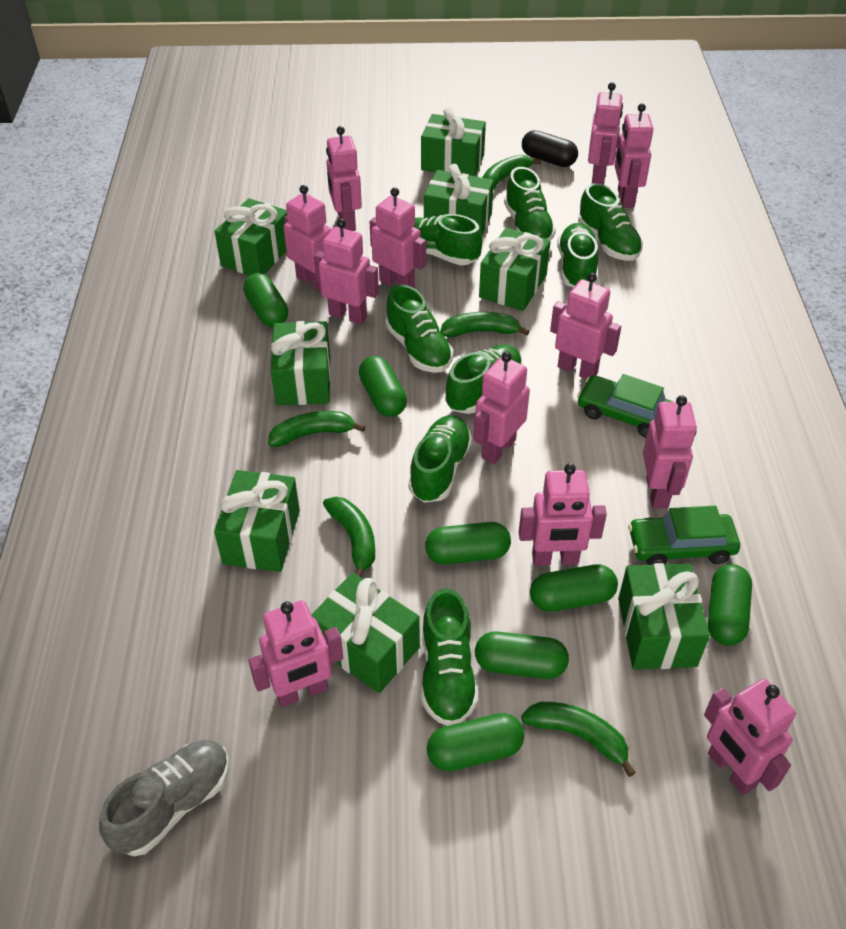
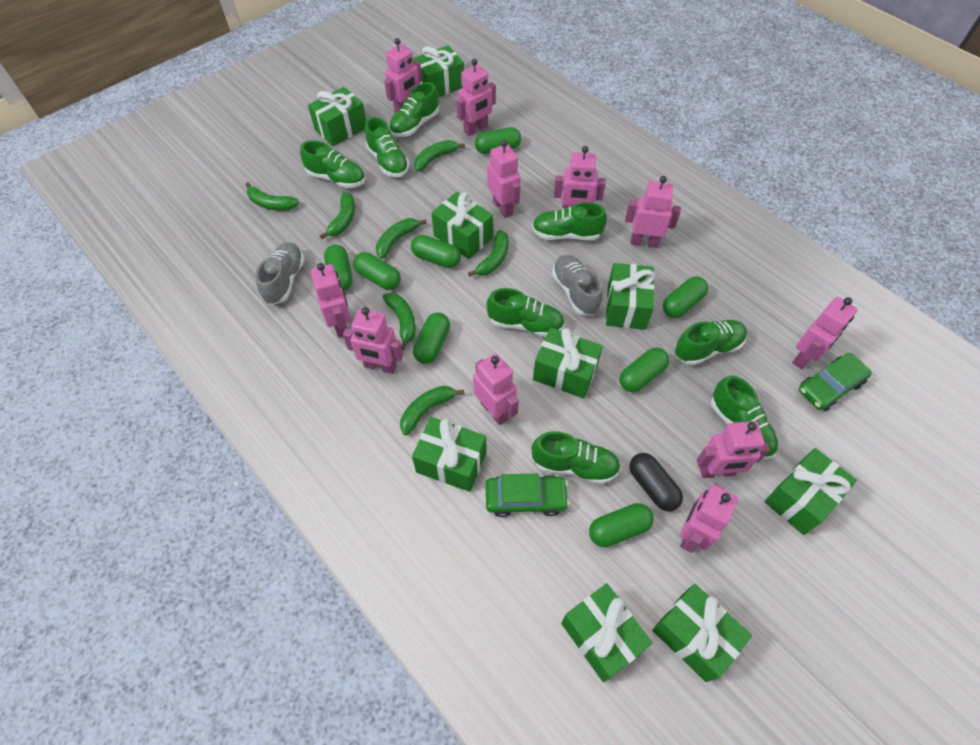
green banana: [268,411,365,447] [323,497,375,577] [440,312,530,337] [482,155,541,190] [521,702,636,777] = 5 -> [245,182,299,211] [320,192,355,239] [376,218,427,259] [383,293,416,350] [400,386,464,435] [414,140,465,171] [468,230,509,277] = 7
green capsule: [243,273,288,327] [359,356,407,417] [425,522,511,565] [427,713,524,771] [475,632,569,679] [530,564,618,612] [708,564,752,646] = 7 -> [324,245,352,291] [353,252,401,290] [411,235,461,268] [413,313,450,364] [475,127,521,154] [589,503,654,547] [620,348,669,392] [663,276,708,318] = 8
green gift: [214,198,287,275] [214,470,300,572] [271,321,331,405] [311,573,420,693] [421,107,486,176] [424,164,494,235] [479,228,551,311] [618,563,710,670] = 8 -> [308,87,366,146] [412,417,486,492] [413,45,464,97] [432,192,493,259] [533,327,603,398] [561,583,652,682] [606,263,655,330] [652,584,752,682] [764,448,857,535] = 9
grey shoe: [99,740,229,856] = 1 -> [256,242,305,305] [552,255,603,316] = 2
pink robot: [249,600,343,707] [284,185,332,292] [314,219,379,325] [326,126,362,231] [369,187,426,288] [473,352,530,464] [519,463,607,566] [550,273,621,379] [588,82,623,185] [615,104,653,208] [643,395,697,509] [704,679,796,795] = 12 -> [311,263,351,338] [343,307,403,374] [384,38,422,113] [456,59,496,136] [473,353,519,425] [487,140,521,218] [554,146,606,209] [625,176,681,248] [680,484,738,553] [697,421,770,478] [792,297,857,369] = 11

